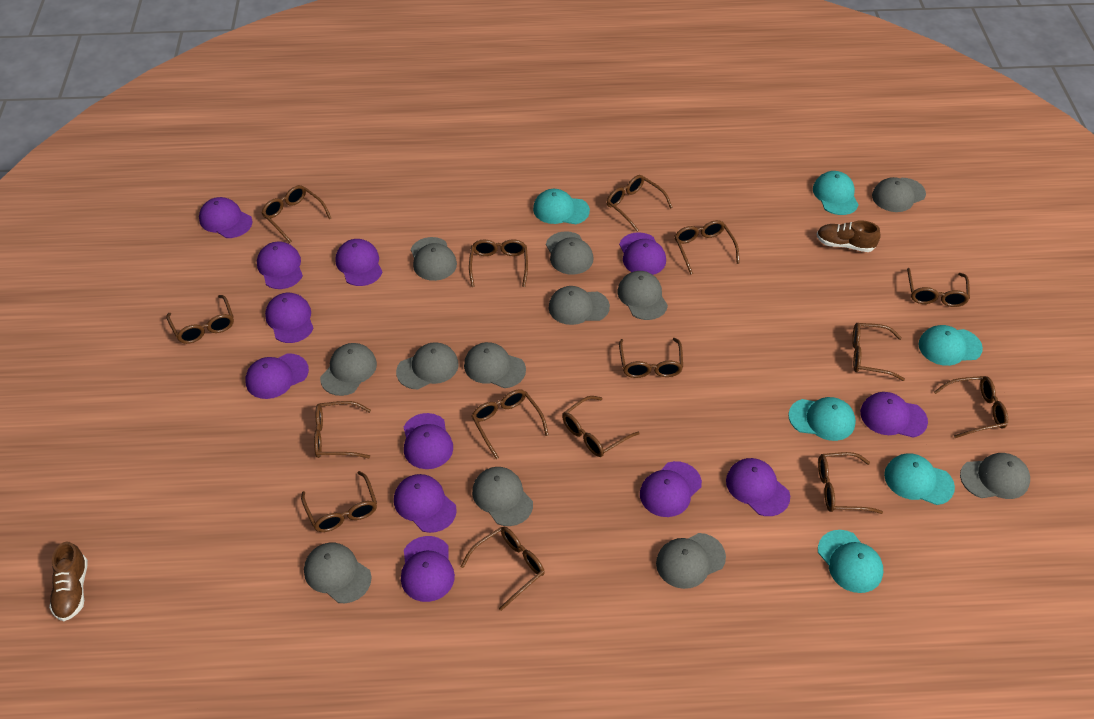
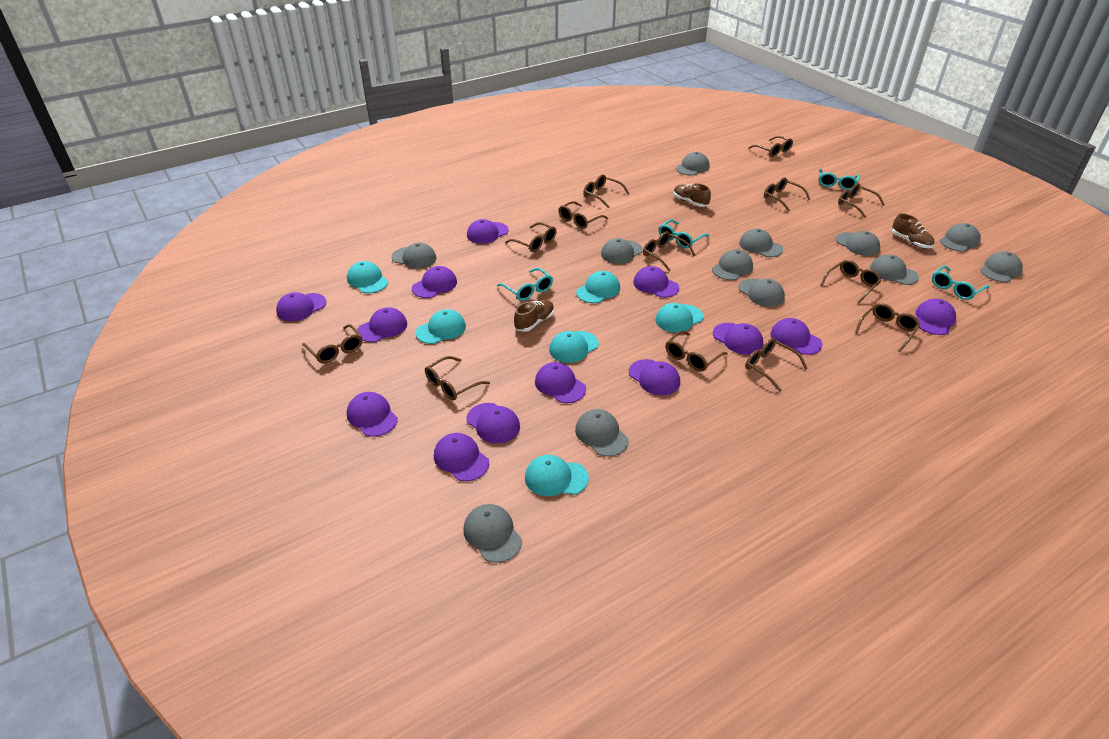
brown glasses: [166,295,234,344] [262,185,331,243] [301,471,377,532] [314,401,371,458] [460,527,545,611] [469,239,528,287] [472,389,549,459] [562,396,640,457] [607,175,673,232] [619,338,683,378] [675,220,740,275] [818,452,883,514] [852,323,905,381] [907,268,970,307] [934,376,1008,438] = 15 -> [302,324,362,363] [425,356,490,400] [505,222,557,252] [558,201,608,229] [583,174,629,208] [643,231,695,271] [665,331,728,371] [745,338,808,392] [748,136,793,157] [764,177,810,212] [821,260,881,304] [838,183,885,218] [855,303,920,352] = 13
brown shoe: [49,542,88,621] [817,220,881,252] = 2 -> [514,300,554,332] [674,184,711,207] [892,213,934,248] = 3
purple cap: [199,197,253,238] [245,353,309,399] [257,241,303,289] [265,293,314,343] [335,239,383,286] [394,474,457,533] [401,536,455,602] [404,413,453,469] [619,232,666,275] [640,461,702,517] [726,458,790,516] [860,392,928,438] = 12 -> [276,292,326,321] [347,392,398,436] [357,307,407,342] [412,266,457,298] [434,433,489,481] [466,403,520,444] [467,219,509,244] [535,362,586,403] [629,359,680,396] [633,266,679,298] [713,323,763,355] [770,318,822,355] [916,299,956,335] = 13
turquoise glasses: none = 0 -> [497,268,553,301] [659,219,710,248] [819,168,860,190] [932,265,989,300] = 4

